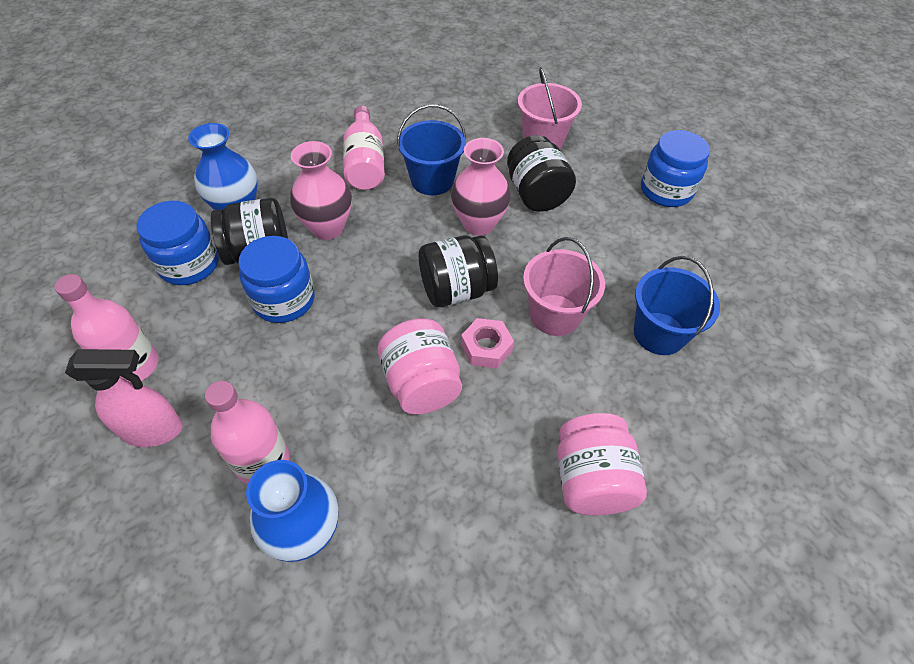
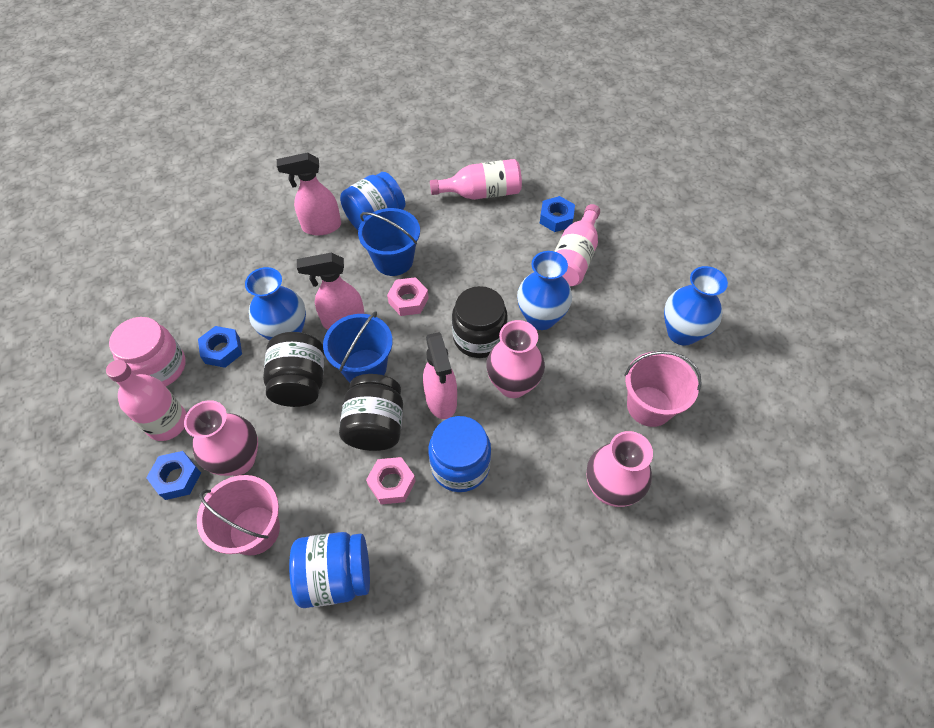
blue nut: none = 0 -> [146,451,201,500] [198,326,242,368] [540,196,575,232] = 3
blue vase: [188,123,257,210] [246,460,338,562] = 2 -> [245,267,306,340] [517,251,572,330] [664,266,728,346] = 3
pink jar: [378,319,462,414] [557,413,647,515] = 2 -> [109,317,186,387] = 1
pink nut: [461,318,514,369] = 1 -> [366,457,416,504] [387,277,429,316] = 2
pink spray bottle: [65,349,183,447] = 1 -> [277,152,341,235] [297,253,365,330] [423,332,457,419] = 3
pink vase: [290,141,352,240] [451,138,511,236] = 2 -> [184,400,258,476] [486,320,545,398] [587,431,653,507] = 3

